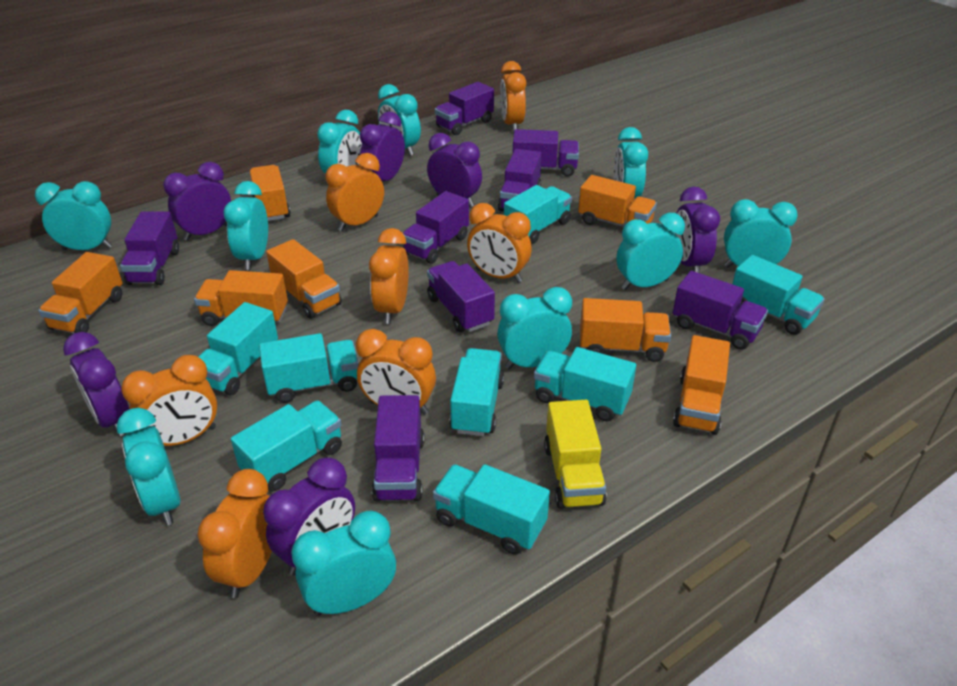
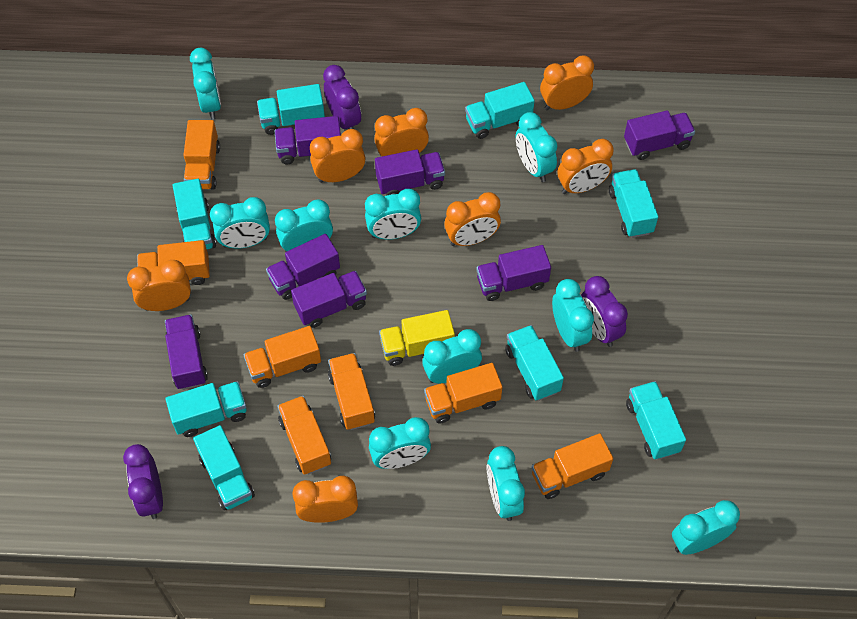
purple clock: [63,332,129,436] [163,162,231,241] [263,457,355,575] [360,112,405,181] [427,133,482,207] [674,187,720,273] = 6 -> [123,444,163,519] [323,65,361,129] [581,276,628,347] = 3
purple truck: [120,212,179,285] [372,395,425,502] [403,191,469,264] [427,261,495,332] [435,82,494,135] [498,149,542,211] [513,129,579,177] [673,271,768,350] = 8 -> [165,315,208,390] [266,234,340,300] [275,116,341,164] [291,271,367,328] [375,149,445,196] [476,245,551,301] [624,110,695,160] = 7

